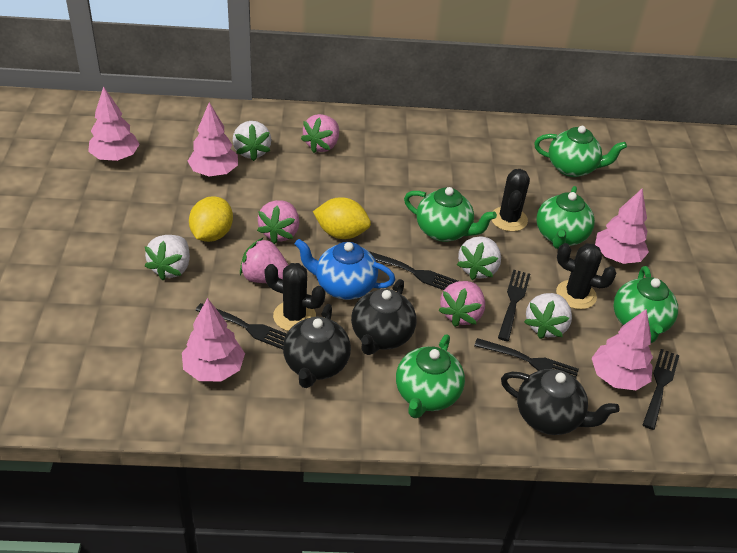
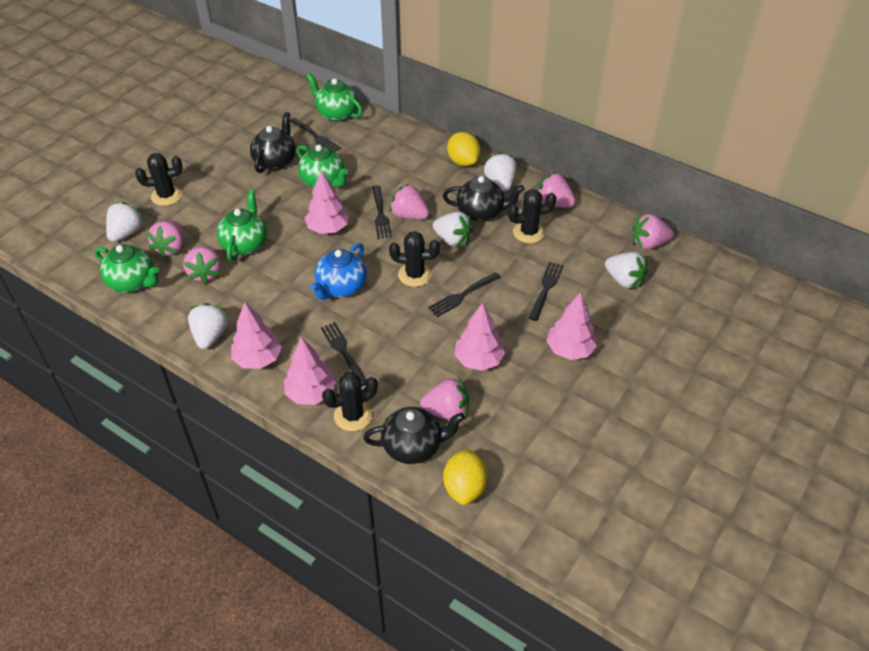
black cactus: [264,263,325,331] [492,169,530,232] [556,243,616,309] = 3 -> [135,153,183,206] [322,372,378,431] [389,231,440,287] [508,189,556,243] = 4
green teapot: [396,334,465,418] [404,187,497,242] [534,126,627,177] [536,186,595,249] [614,266,678,343] = 5 -> [95,245,159,293] [217,189,267,261] [297,145,348,188] [306,73,363,122] = 4
pink strawberry: [240,238,288,283] [257,200,299,244] [301,114,339,153] [438,281,485,327] = 4 -> [146,221,184,258] [183,246,221,284] [389,184,430,220] [420,377,469,420] [538,172,576,208] [632,214,674,250] = 6
white strawberry: [145,235,190,280] [233,121,271,161] [457,236,501,280] [524,293,572,339] = 4 -> [106,202,145,242] [188,303,228,349] [433,211,473,247] [484,152,517,191] [605,252,648,289] = 5

